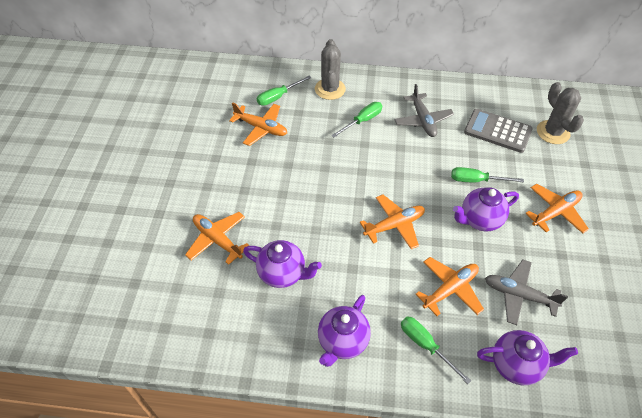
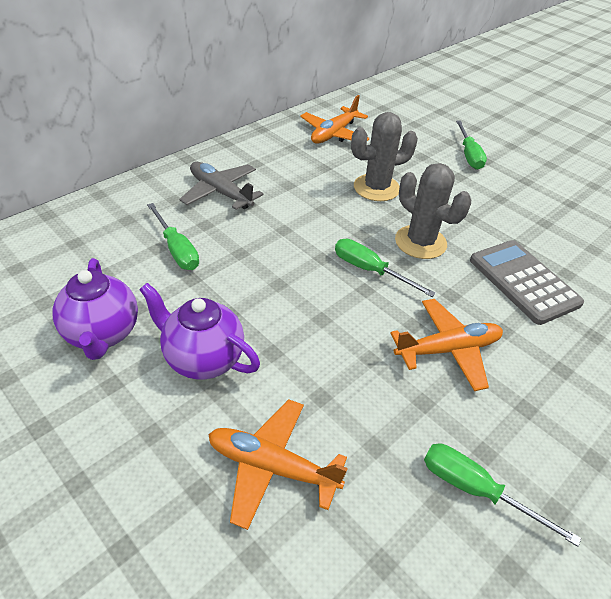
grey plane: [394,84,454,137] [485,260,568,325] = 2 -> [179,162,264,210] = 1
orange plane: [185,212,250,265] [229,102,287,146] [360,195,425,249] [416,257,484,316] [525,184,589,234] = 5 -> [208,399,348,530] [300,95,369,144] [390,299,503,391] = 3
purple teapot: [243,240,322,288] [318,295,371,367] [453,187,519,231] [477,330,578,385] = 4 -> [52,258,138,360] [139,283,260,380] = 2

